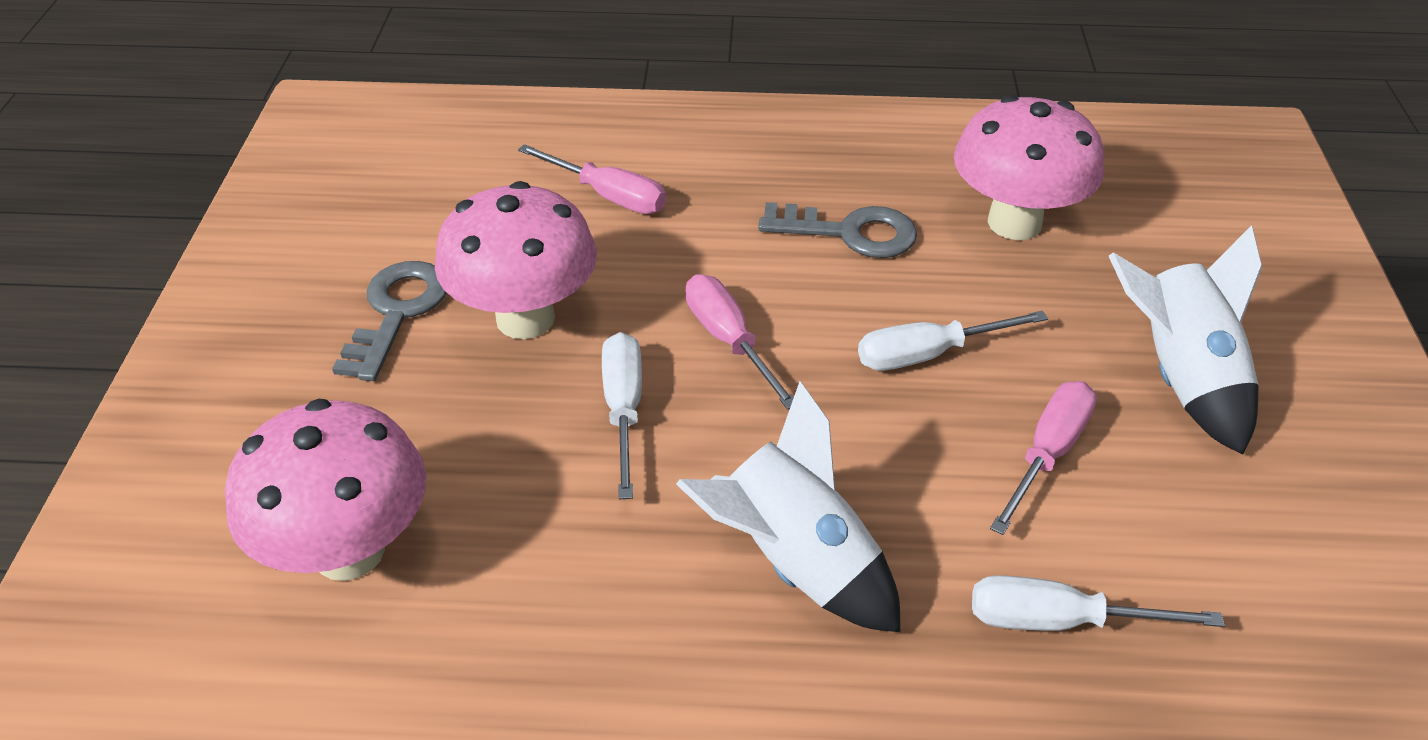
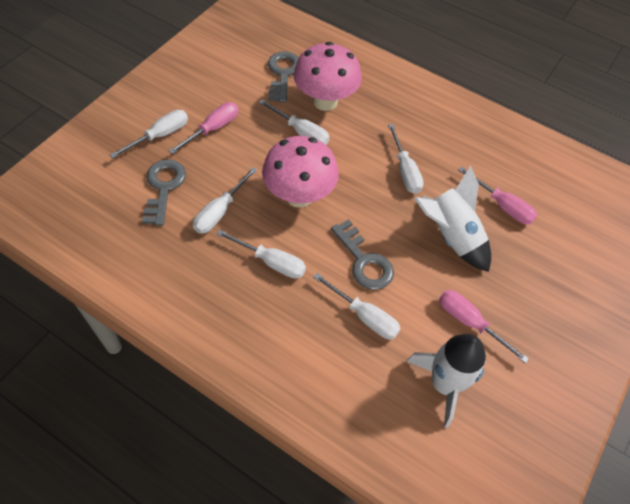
grey key: [332,261,447,381] [758,202,917,258] = 2 -> [142,159,186,226] [268,51,299,102] [331,219,394,290] = 3
pink mushroom: [225,399,426,581] [435,181,597,339] [954,95,1104,240] = 3 -> [262,136,339,208] [293,42,362,111] = 2
white screwdriver: [602,332,642,499] [858,311,1048,371] [972,575,1225,631] = 3 -> [110,110,188,158] [193,167,257,234] [216,229,306,279] [259,99,330,145] [313,273,401,339] [388,124,424,194] = 6

